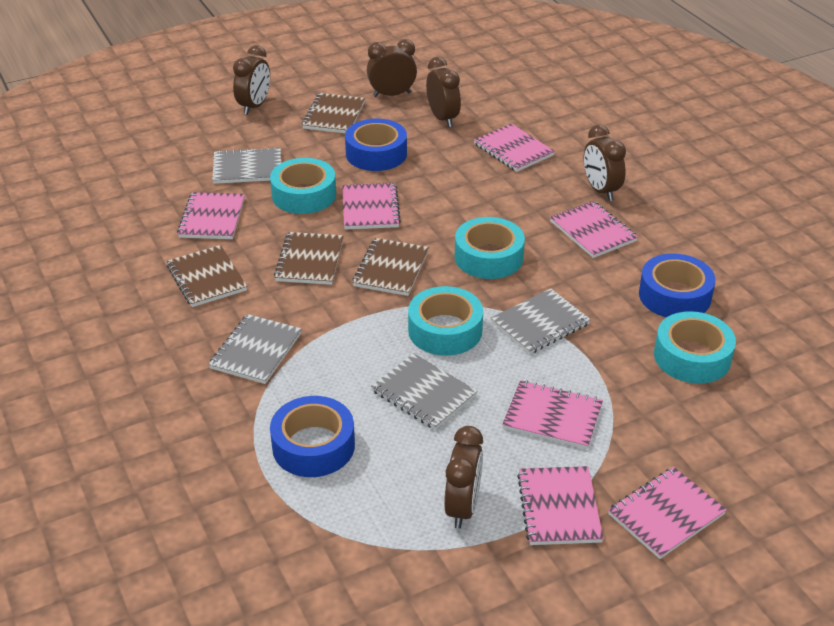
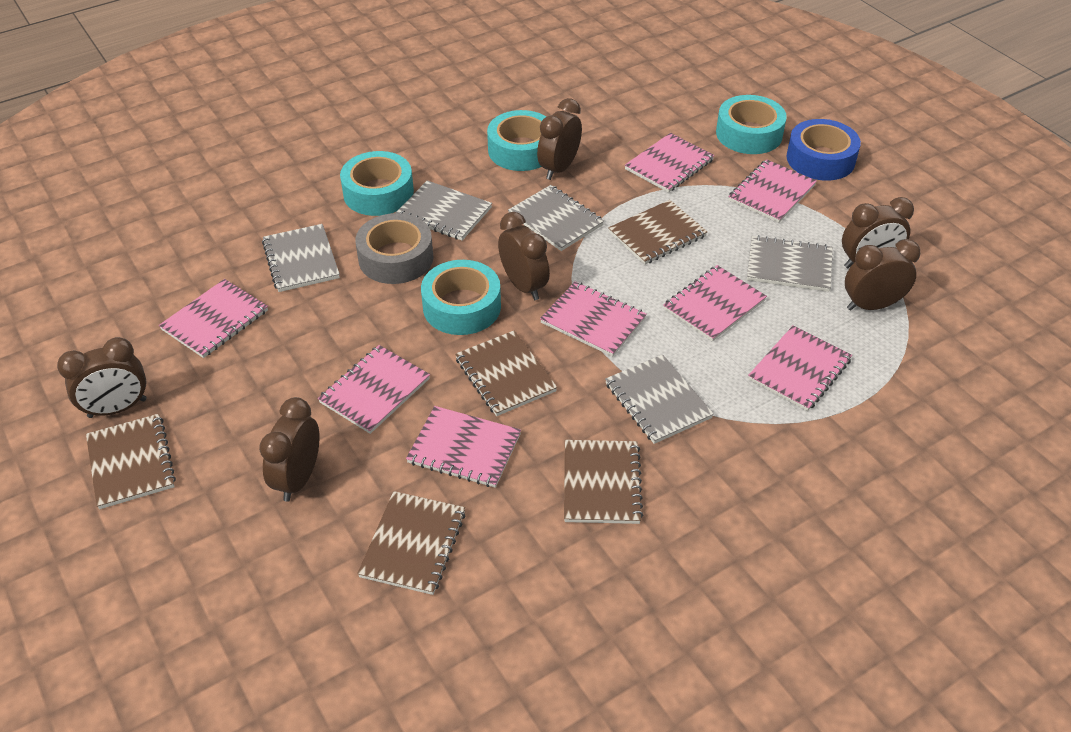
blue tape: [270,396,355,477] [345,119,407,171] [639,253,716,317] = 3 -> [787,119,861,181] = 1
brown clock: [233,45,270,115] [367,39,417,97] [426,57,461,127] [444,426,483,529] [584,125,626,201] = 5 -> [57,337,147,418] [259,397,320,502] [498,212,550,300] [537,98,582,180] [842,197,914,268] [845,239,921,311] = 6
brown notebook: [167,245,247,307] [274,232,343,285] [302,93,365,133] [352,238,429,296] = 4 -> [86,414,176,509] [357,491,466,595] [455,331,557,416] [564,440,643,524] [608,200,708,265] = 5
grey notebook: [209,314,302,384] [212,147,281,184] [371,353,477,430] [491,288,591,354] = 4 -> [262,224,340,292] [396,180,492,241] [508,185,604,251] [605,355,714,444] [747,235,833,292] = 5
grey tape: none = 0 -> [355,213,434,284] = 1
pink notebook: [177,192,245,239] [342,183,401,230] [474,124,555,172] [502,381,603,449] [517,466,604,545] [550,201,638,258] [608,467,727,559] = 7 -> [159,279,268,358] [318,345,430,434] [406,406,521,488] [540,281,647,357] [625,133,714,193] [663,265,767,342] [728,159,817,223] [748,325,852,411] = 8

